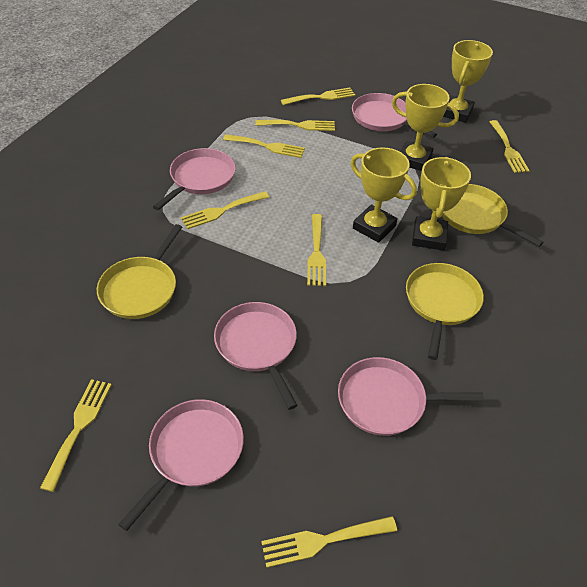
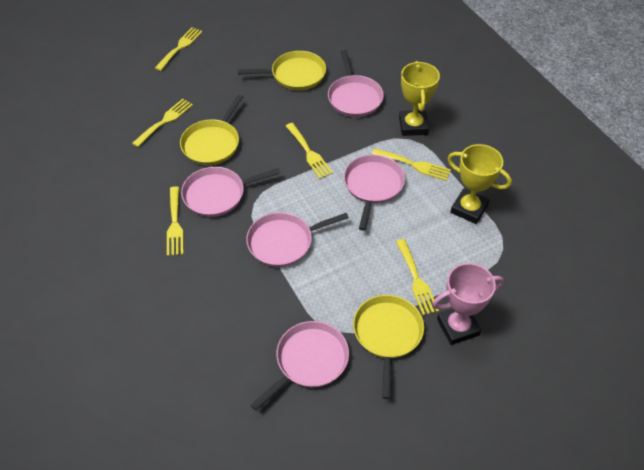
pink trophy: none = 0 -> [433,263,504,345] = 1
yellow fork: [40,379,112,492] [181,191,269,229] [223,134,305,158] [255,120,335,131] [261,516,397,568] [281,88,355,105] [307,214,326,286] [490,120,530,173] = 8 -> [132,99,193,147] [155,27,203,71] [167,186,183,256] [286,123,333,179] [372,148,451,181] [396,239,439,315] = 6
yellow trophy: [351,147,417,243] [392,84,459,171] [412,157,471,251] [443,40,493,123] = 4 -> [399,61,440,136] [447,144,512,224] = 2

